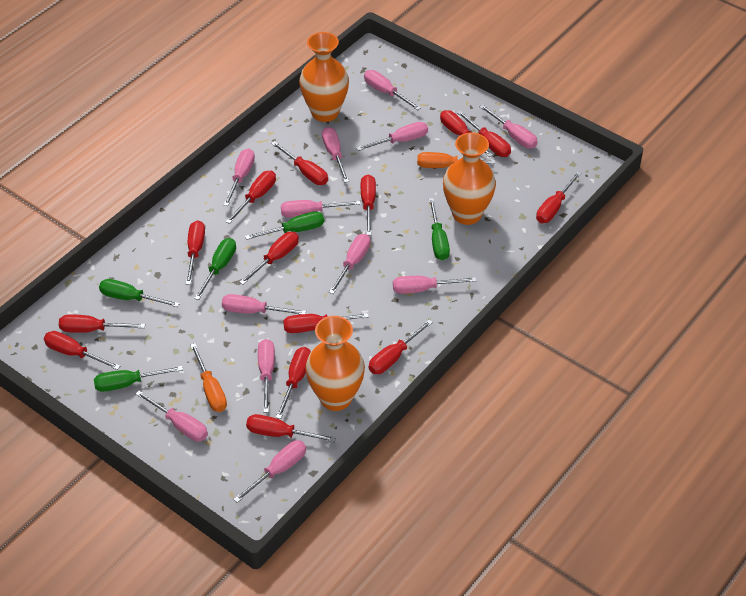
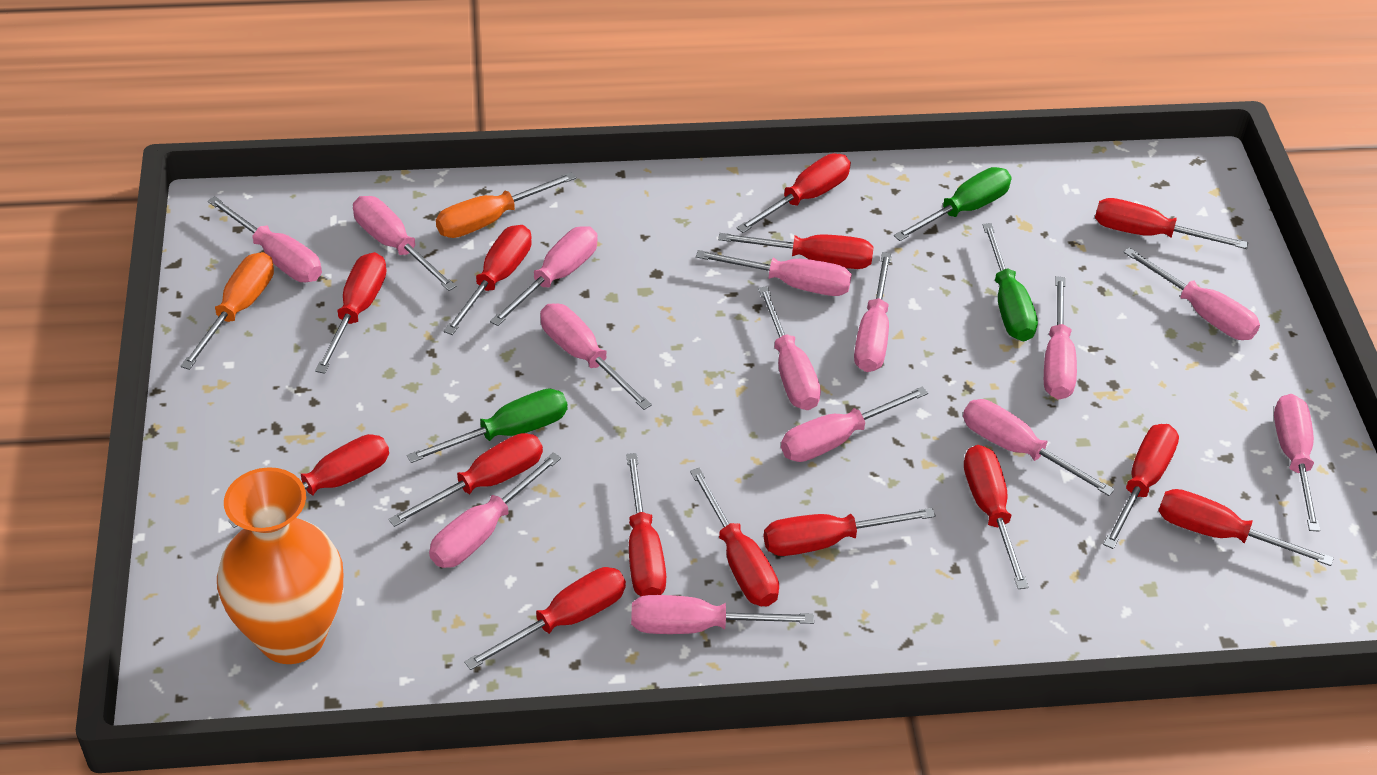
green screwdriver: [94,366,183,392] [99,279,180,307] [194,238,236,300] [245,211,324,240] [429,198,450,260] = 5 -> [407,388,567,463] [894,167,1012,241] [983,223,1038,341] = 3
orange vase: [299,32,349,122] [305,316,365,411] [443,132,496,225] = 3 -> [217,467,343,664] = 1
pink screwdriver: [136,391,208,441] [222,294,306,314] [224,149,255,206] [233,440,306,503] [258,339,275,413] [281,200,361,217] [322,127,349,183] [329,234,370,294] [356,122,428,151] [364,70,421,110] [393,276,477,294] [480,105,538,149] = 12 -> [208,196,322,282] [353,196,457,291] [429,452,561,568] [490,226,598,326] [540,303,652,410] [631,595,814,634] [696,250,852,296] [758,286,821,410] [781,386,928,462] [854,252,892,372] [963,399,1115,496] [1044,276,1077,400] [1123,247,1260,340] [1274,394,1320,532] = 14

